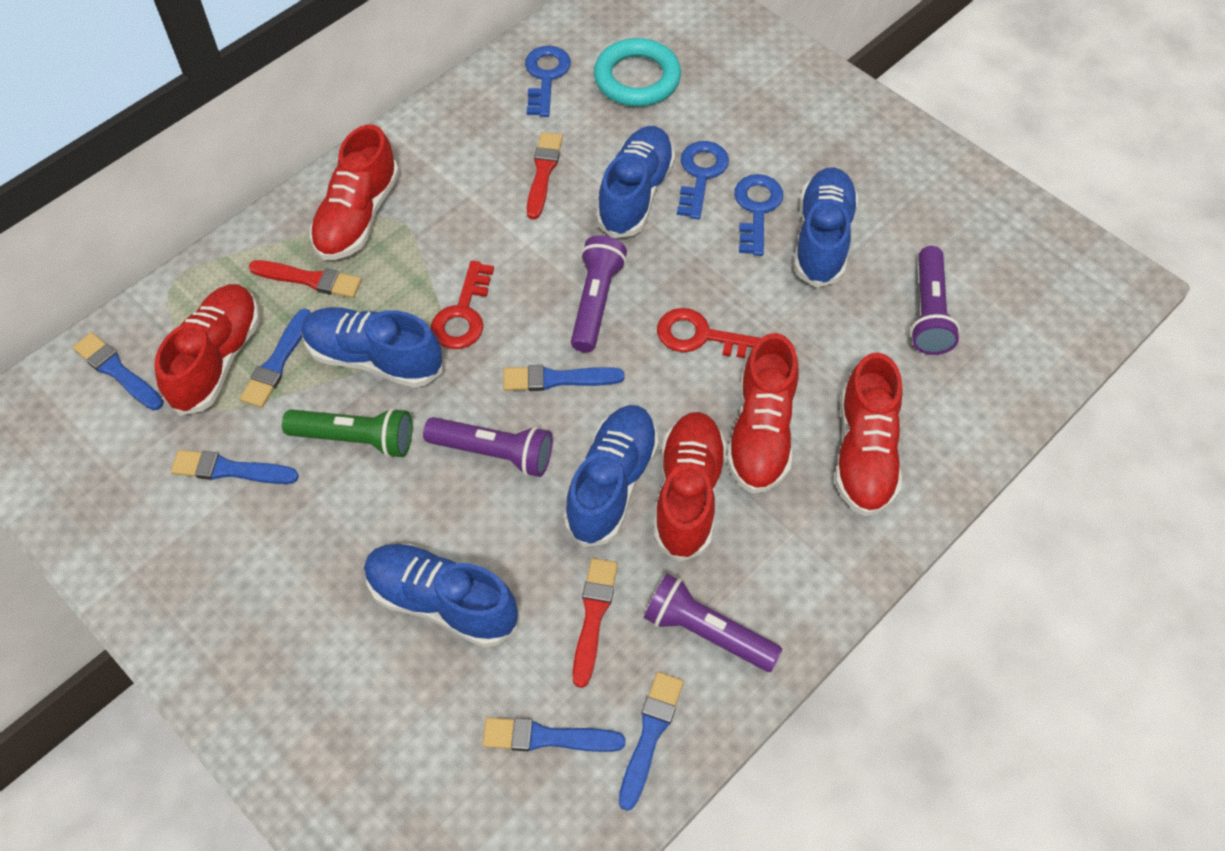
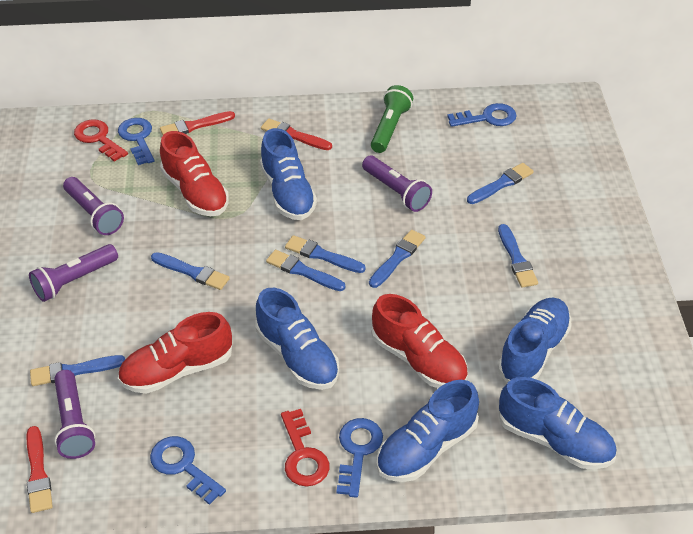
blue brush: [73,332,163,411] [171,450,299,484] [240,309,311,408] [482,717,625,752] [503,365,625,391] [619,672,684,811] = 6 -> [30,355,125,386] [151,252,230,290] [266,250,345,291] [285,235,366,273] [369,230,426,288] [467,163,534,204] [498,224,538,288] = 7
blue key: [525,45,571,117] [677,141,729,219] [734,174,783,256] = 3 -> [118,118,154,165] [150,436,226,505] [336,418,383,498] [447,103,517,127] = 4
red shoe: [154,284,260,415] [310,124,399,260] [654,412,727,562] [727,333,799,494] [835,352,902,516] = 5 -> [118,312,232,393] [160,131,229,216] [371,294,468,388] = 3
turquoise ring: [594,38,681,107] = 1 -> none = 0

